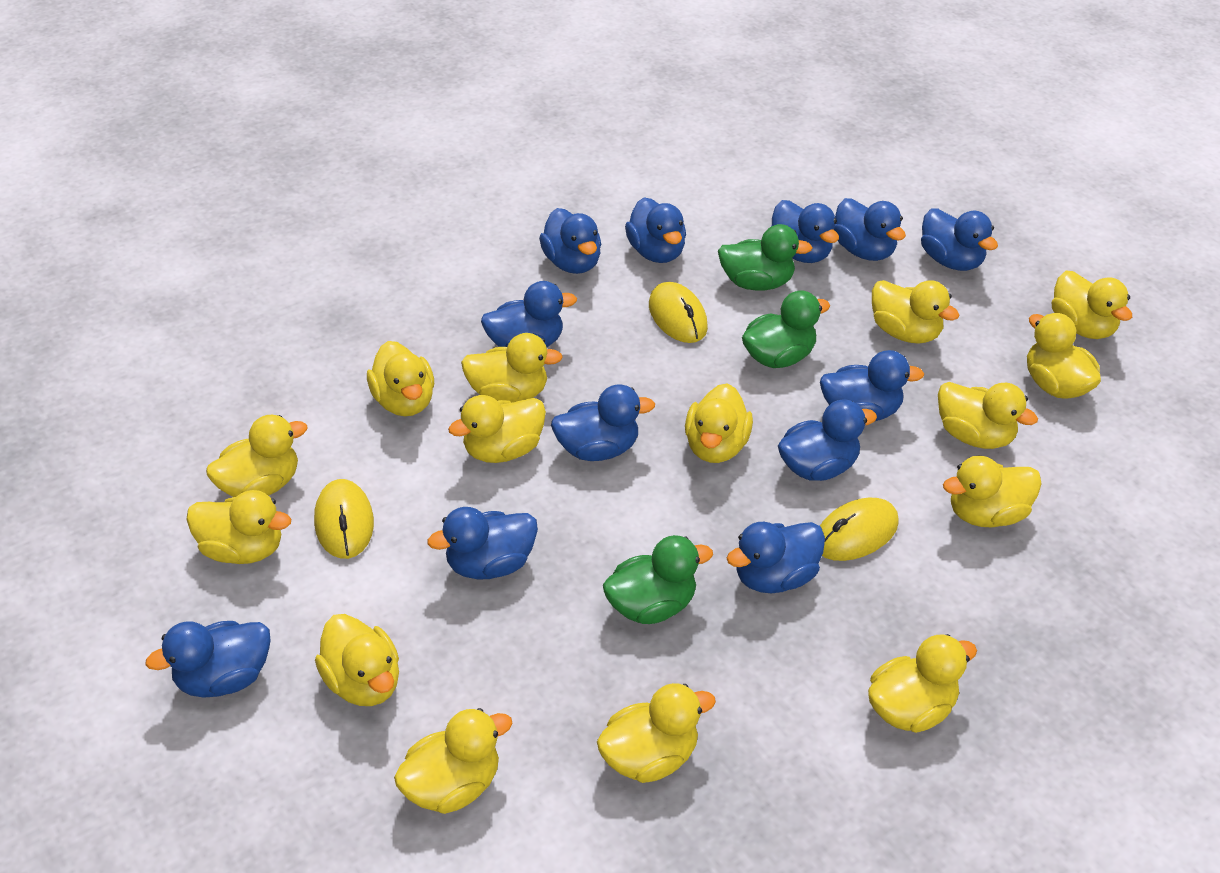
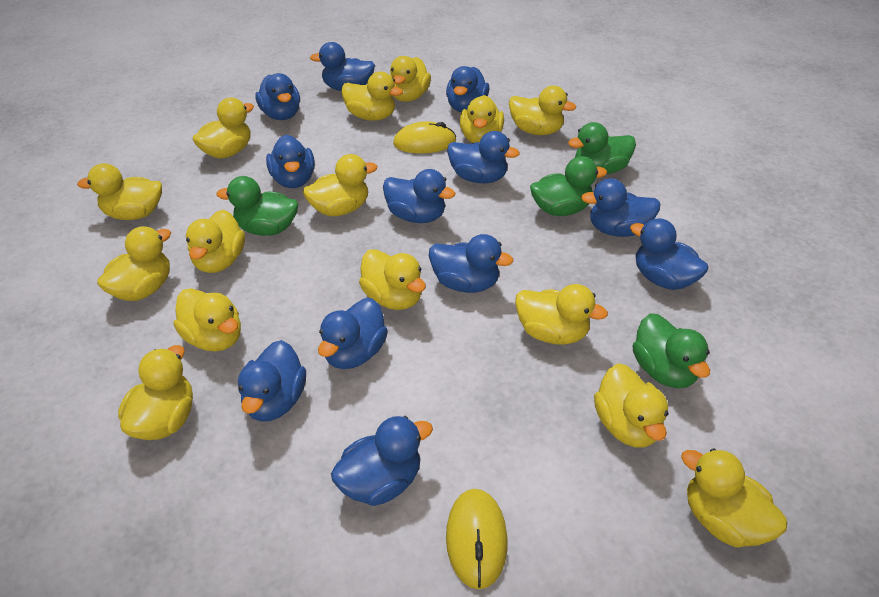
green duck: [603,535,713,624] [718,224,812,290] [742,291,830,368] = 3 -> [216,176,298,236] [530,156,607,216] [568,122,636,174] [633,313,710,388] = 4
yellow mouse: [314,479,374,559] [649,282,708,343] [820,498,899,561] = 3 -> [393,121,456,153] [446,489,507,589] = 2

